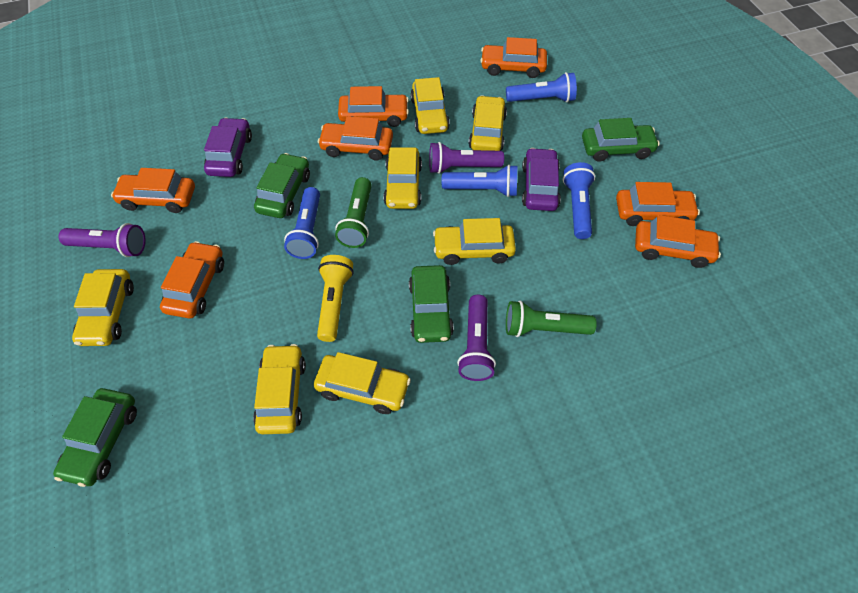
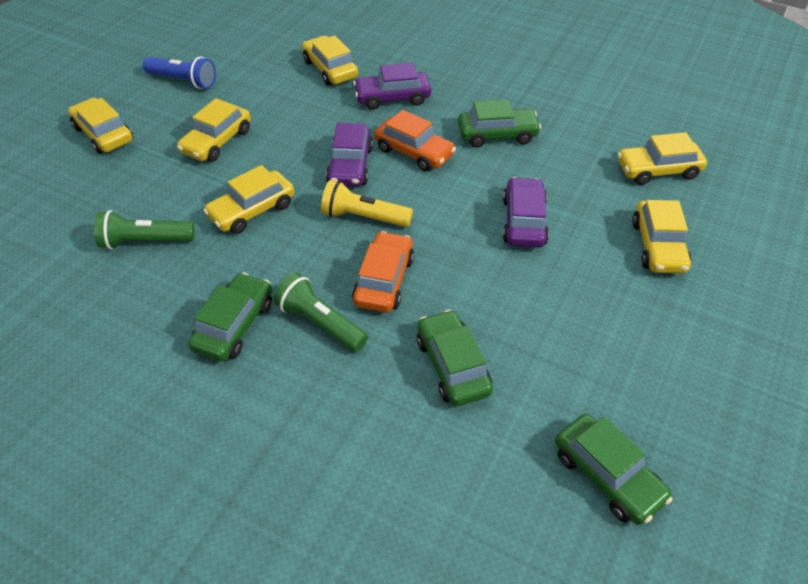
blue flashlight: [284,187,320,259] [442,165,517,197] [506,72,577,102] [563,162,595,239] = 4 -> [143,57,216,89] = 1
orange car: [111,168,195,213] [160,241,224,318] [318,116,393,161] [338,86,409,127] [480,37,547,78] [616,182,700,226] [635,215,721,268] = 7 -> [352,231,414,313] [374,110,456,171] = 2
purple car: [204,117,252,177] [522,148,561,211] = 2 -> [326,123,373,187] [353,62,431,110] [503,177,549,248] = 3
purple flashlight: [59,223,146,257] [429,142,504,174] [457,295,496,381] = 3 -> none = 0
yellow car: [72,269,134,346] [253,344,306,434] [314,352,411,414] [383,147,422,209] [410,77,450,134] [433,218,516,265] [468,95,507,151] = 7 -> [68,98,133,154] [177,98,251,162] [203,165,295,234] [302,36,358,86] [617,132,707,185] [632,200,691,273] = 6

